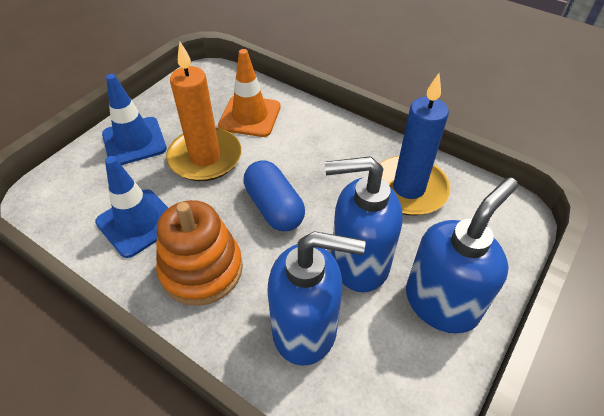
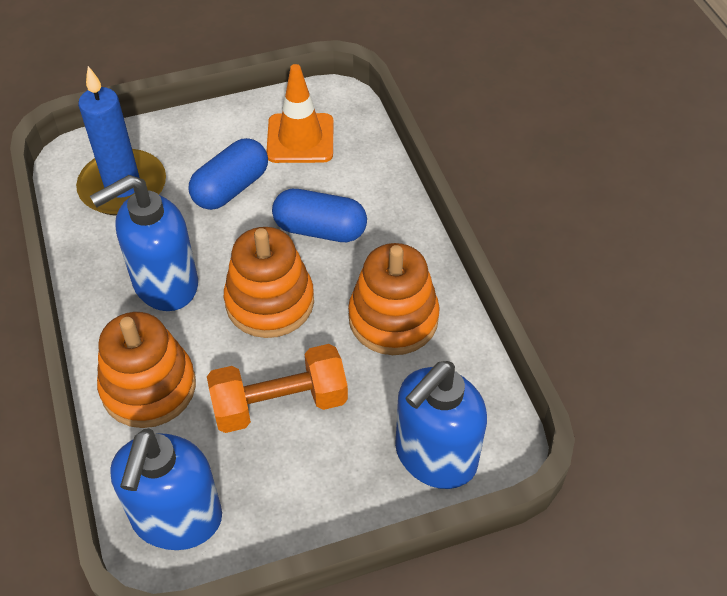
blue capsule: [243,160,305,231] = 1 -> [189,138,268,210] [272,189,367,242] = 2
blue traffic cone: [95,156,168,258] [102,74,167,165] = 2 -> none = 0
orange candle: [166,42,242,181] = 1 -> none = 0
orange dumbbell: none = 0 -> [207,344,348,433] = 1
orange stacking toy: [156,200,243,306] = 1 -> [97,312,196,428] [224,227,314,338] [348,243,440,355] = 3

